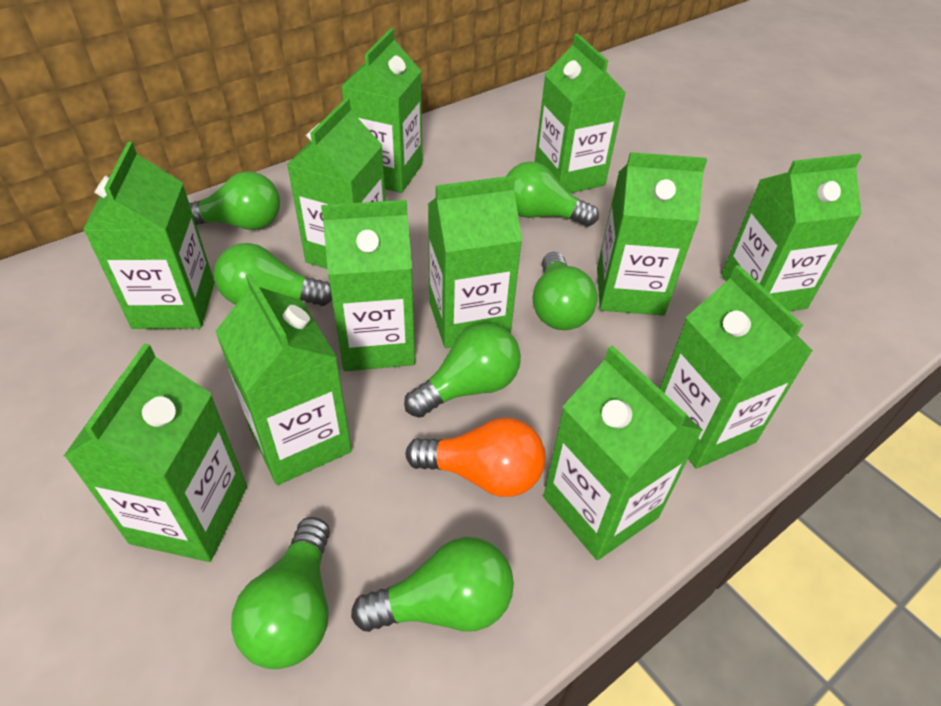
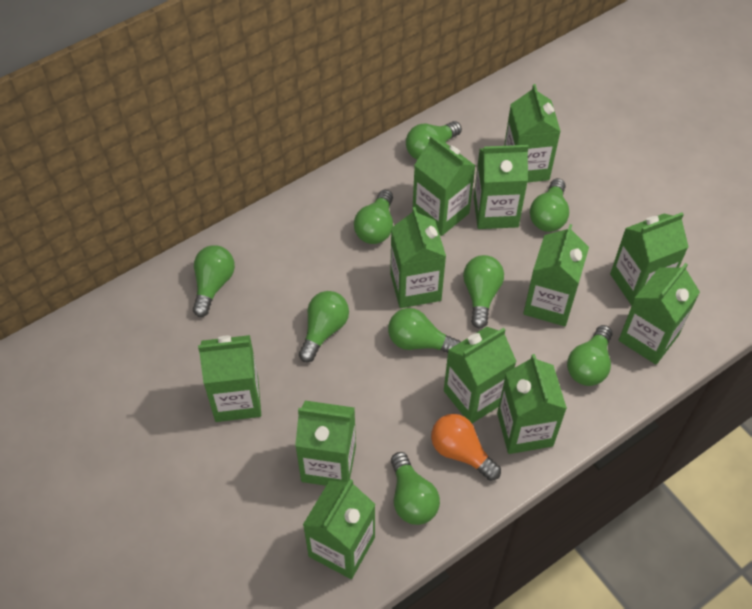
green light bulb: [189,171,280,230] [214,243,332,306] [231,517,330,669] [351,537,514,632] [404,323,521,418] [507,162,599,226] [533,252,598,330] = 7 -> [193,245,235,317] [299,291,349,362] [354,190,393,244] [388,308,461,353] [391,452,440,525] [406,121,462,160] [463,255,504,329] [530,178,569,232] [567,325,612,386] = 9

